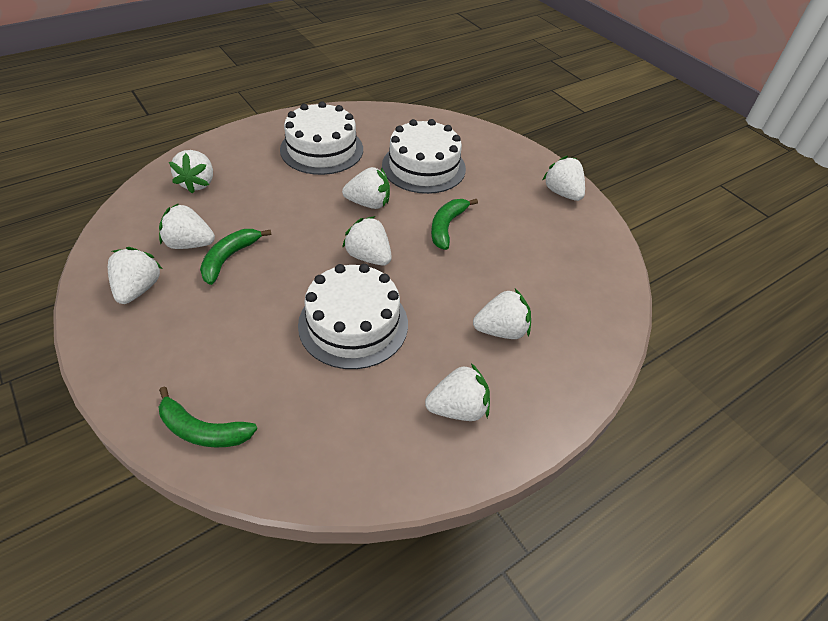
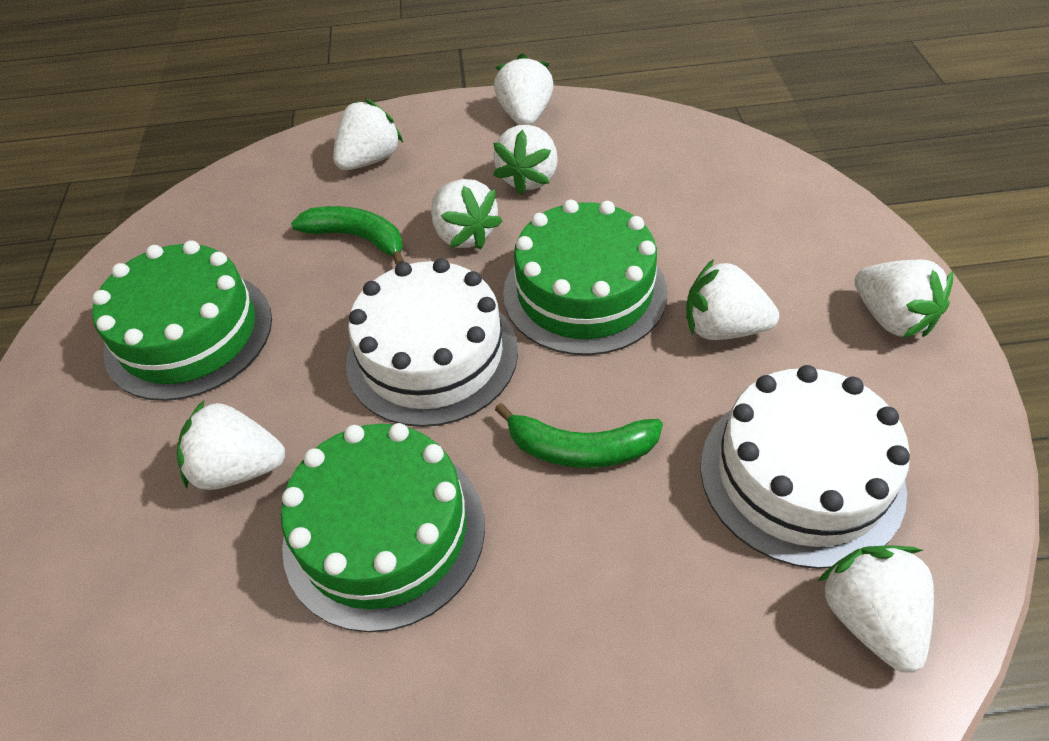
green banana: [158,387,257,448] [200,229,272,285] [431,199,478,250] = 3 -> [291,206,404,265] [495,403,663,468] = 2
green cake: none = 0 -> [92,241,272,401] [281,423,485,632] [503,200,667,355] = 3
white cake: [280,101,363,175] [298,264,408,369] [382,119,466,194] = 3 -> [346,258,518,427] [701,365,910,569] = 2

